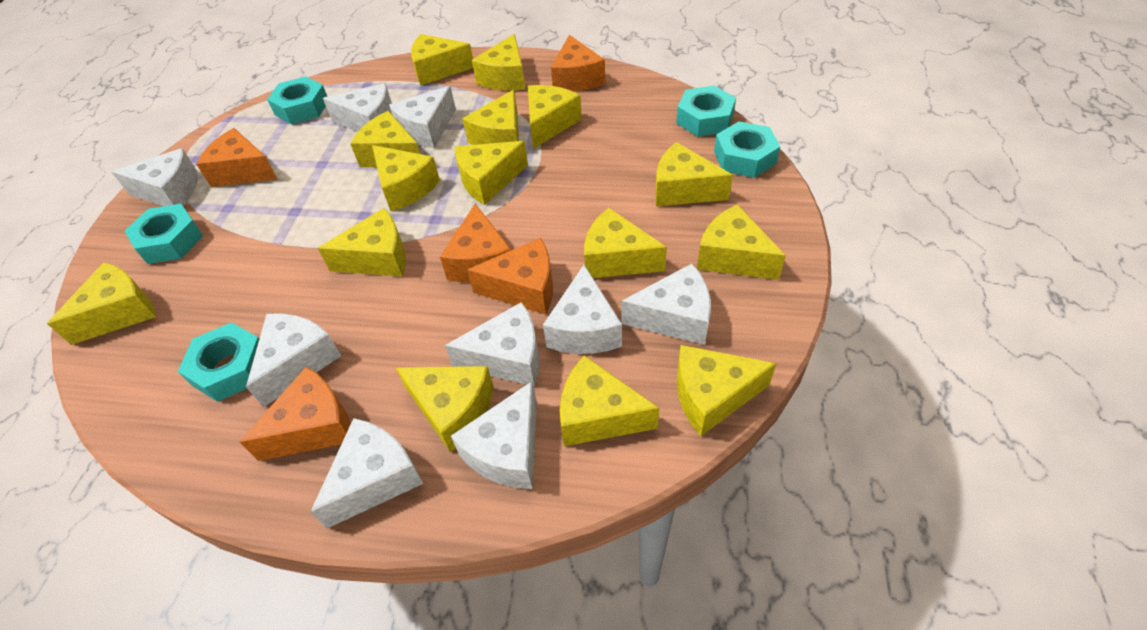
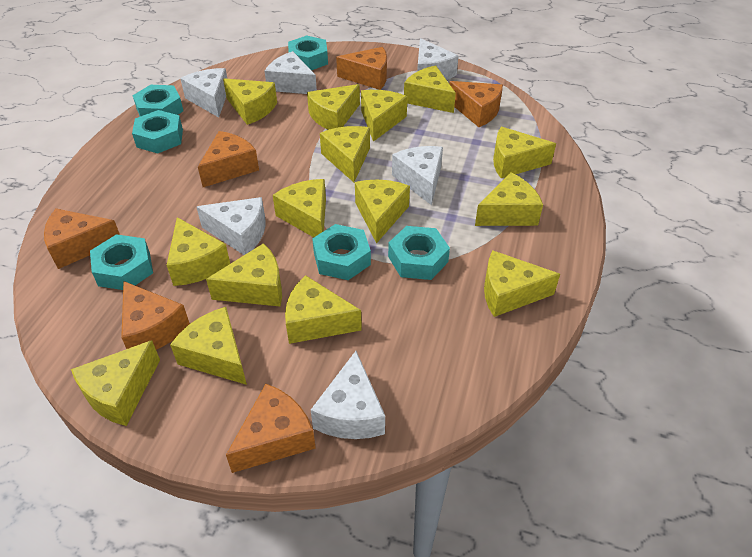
orange cheese: [196,128,277,187] [240,367,351,461] [440,204,511,283] [467,238,553,314] [551,35,605,92] = 5 -> [44,208,120,269] [121,281,190,350] [198,131,259,187] [226,384,316,473] [336,47,387,90] [449,81,503,127] = 6
turquoise nut: [125,204,203,264] [178,322,259,402] [267,76,327,124] [676,86,736,137] [714,121,780,178] = 5 -> [90,234,153,290] [132,85,183,117] [132,110,183,153] [288,35,328,70] [312,224,371,280] [388,226,450,280] = 6
white cheese: [112,148,198,206] [246,313,341,407] [310,418,423,528] [323,83,392,132] [389,86,456,148] [445,302,539,386] [451,381,537,489] [543,265,622,354] [621,264,711,345] = 9 -> [180,68,227,117] [197,197,266,255] [265,51,317,94] [311,351,385,439] [392,146,443,205] [417,38,458,80] = 6

